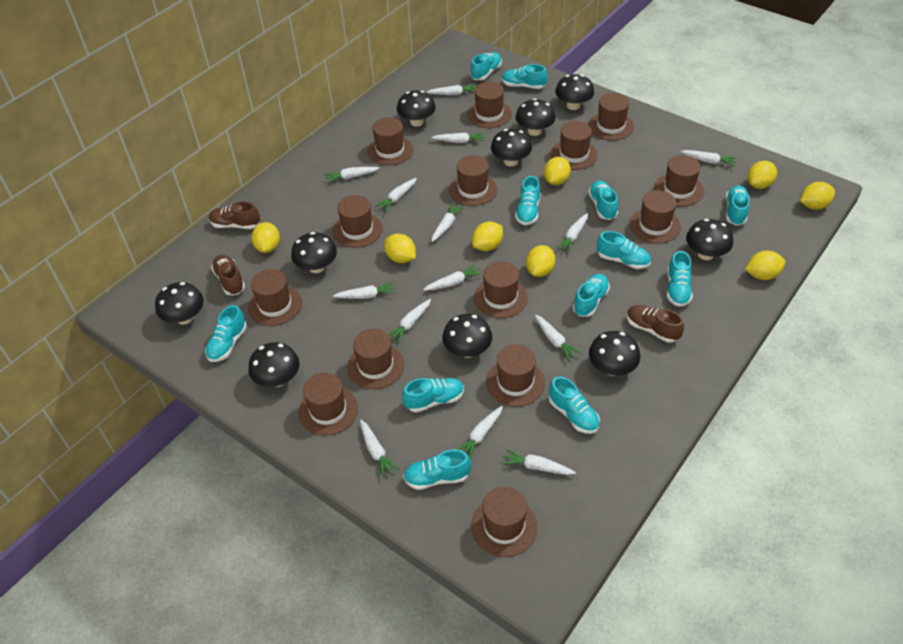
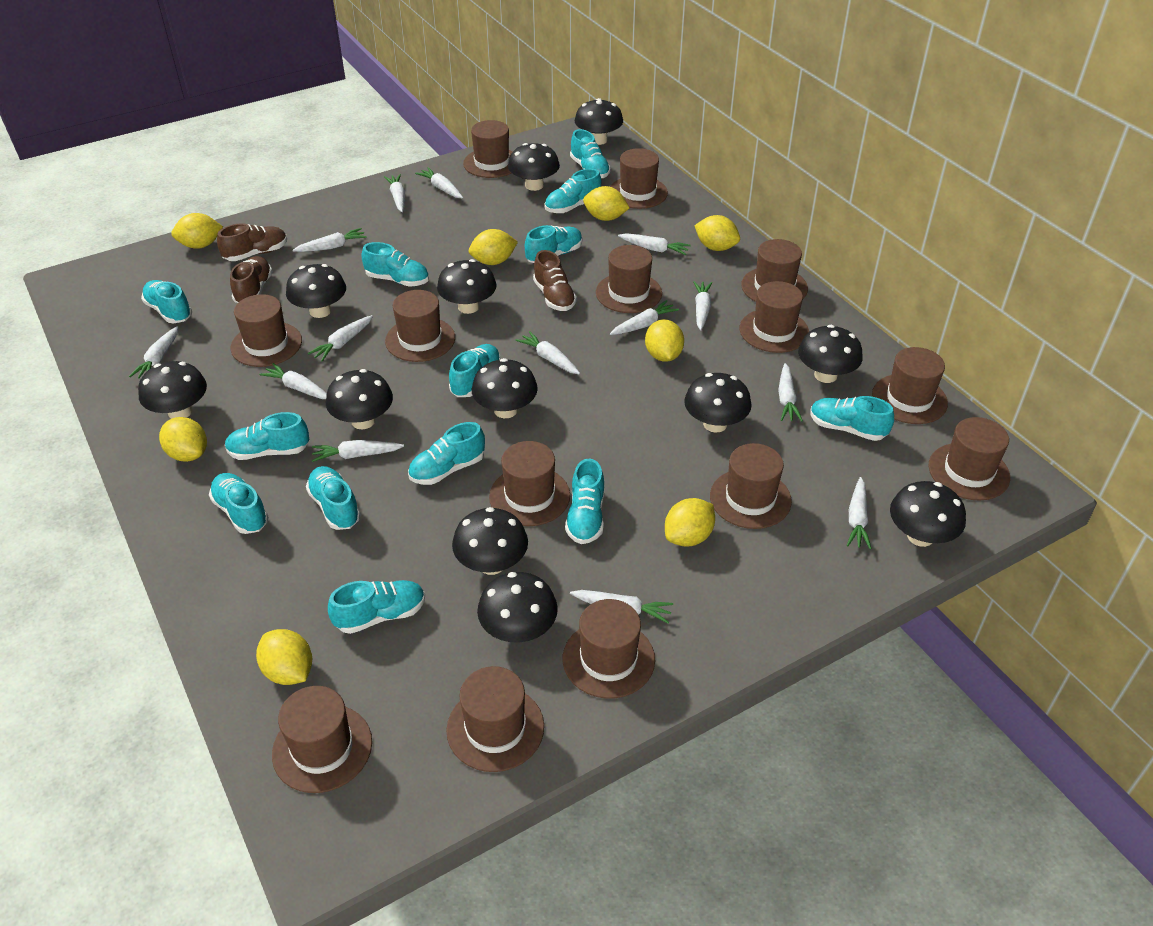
black mushroom: [155,282,204,325] [248,342,299,387] [291,232,337,273] [397,91,436,127] [442,314,492,358] [491,129,532,166] [516,98,556,136] [555,74,594,110] [589,331,641,376] [686,219,733,260] = 10 -> [138,361,207,419] [286,264,346,318] [326,369,393,429] [437,259,497,314] [452,507,528,575] [472,358,538,418] [477,572,558,642] [508,143,560,191] [575,98,623,145] [684,373,752,433] [798,325,863,383] [890,481,966,547] = 12
turquoise shoe: [205,305,247,362] [402,378,464,412] [403,449,471,490] [470,52,502,80] [502,64,548,89] [515,176,540,225] [549,377,600,434] [573,274,610,317] [588,181,618,220] [597,231,651,269] [667,251,693,307] [726,185,750,226] = 12 -> [141,280,192,323] [209,473,269,534] [225,412,309,460] [306,466,361,530] [328,580,425,634] [361,242,429,287] [408,422,485,485] [449,344,501,397] [525,225,582,263] [545,168,601,213] [565,458,604,544] [570,129,611,178] [810,396,894,441] = 13

